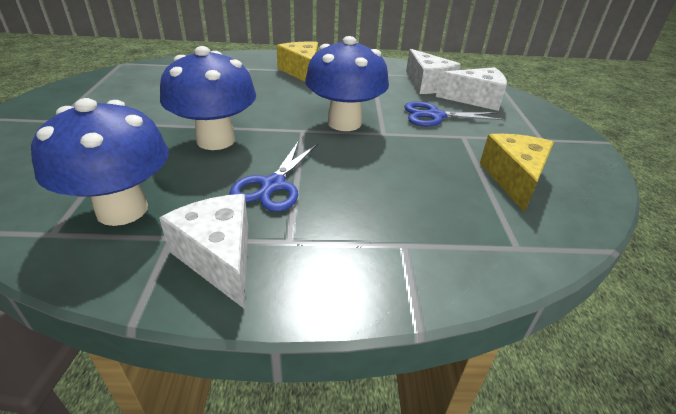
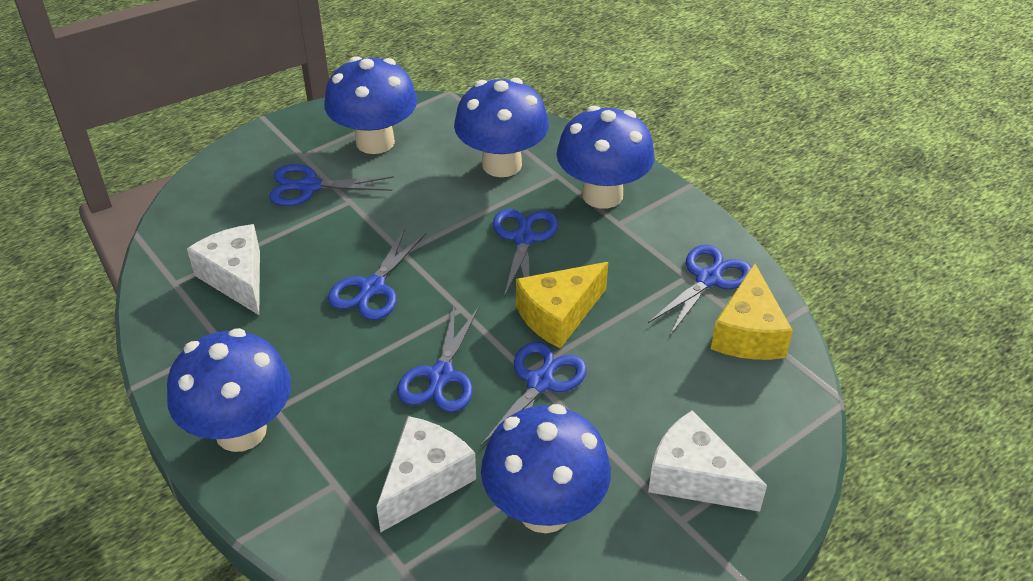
blue mushroom: [31,98,169,226] [160,46,256,150] [305,36,389,131] = 3 -> [167,328,291,452] [324,56,417,154] [454,78,549,177] [481,404,611,533] [556,106,655,209] = 5
blue scissors: [230,141,318,212] [404,101,505,127] = 2 -> [269,164,394,206] [328,228,427,320] [397,303,479,412] [480,342,587,446] [493,209,558,297] [648,245,751,336] = 6

